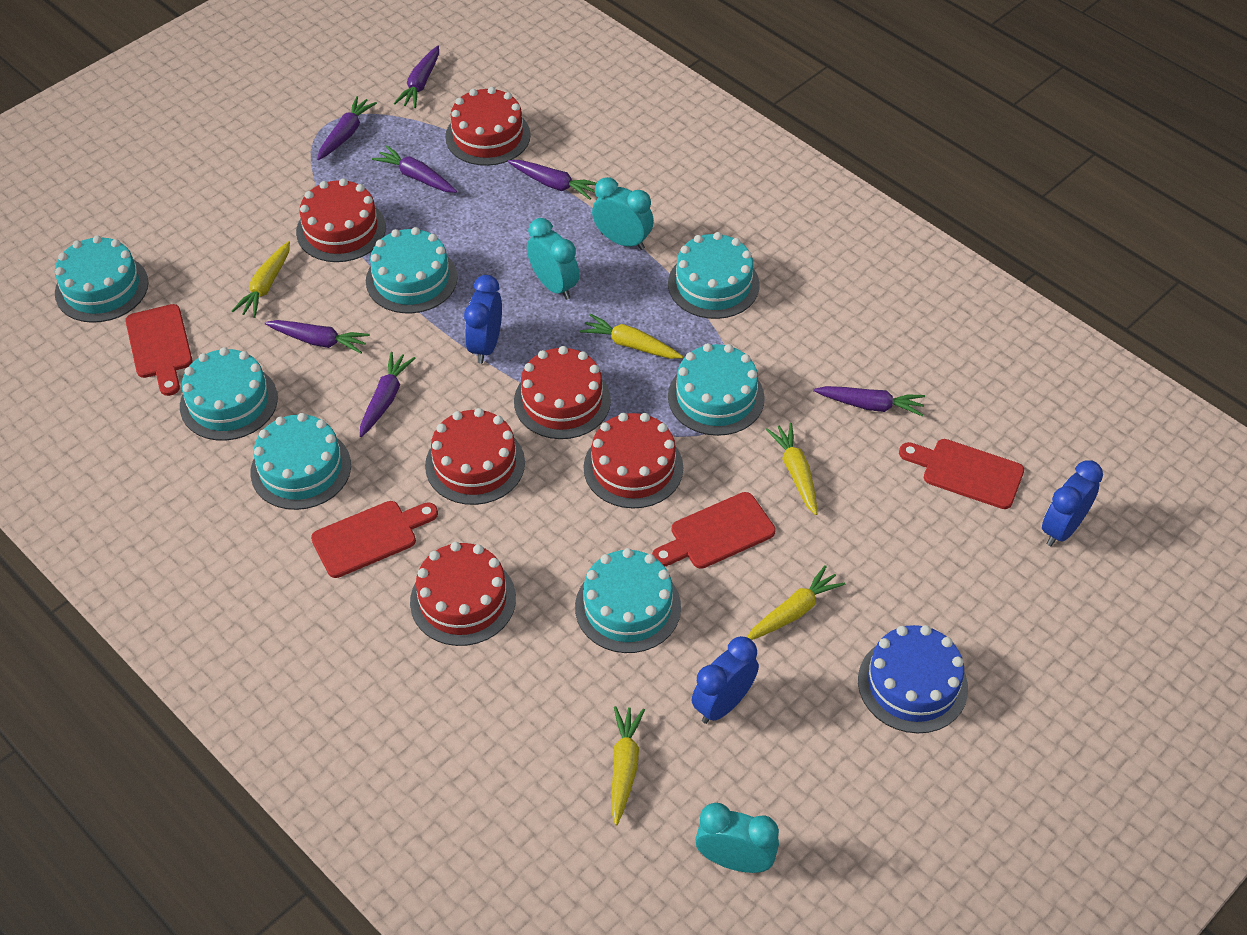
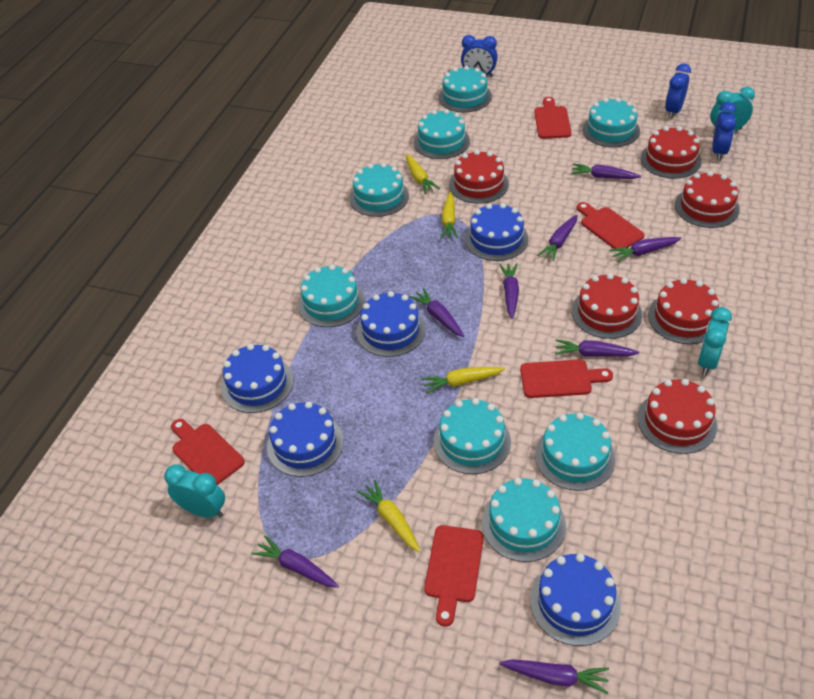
blue cake: [858,625,968,733] = 1 -> [221,344,293,413] [267,401,343,477] [356,291,425,357] [465,203,529,261] [530,553,621,646] = 5
purple carrot: [265,320,370,354] [317,96,377,160] [360,352,415,437] [372,146,457,193] [394,46,439,108] [508,160,597,200] [813,386,925,417] = 7 -> [252,535,339,588] [409,288,465,337] [499,263,519,319] [499,659,609,694] [537,215,578,261] [555,339,639,357] [571,163,641,179] [609,237,681,262] = 8
red cutting board: [125,304,193,396] [311,501,438,578] [652,492,776,569] [899,439,1024,509] = 4 -> [171,419,245,485] [424,525,484,626] [520,359,613,398] [534,97,572,139] [577,202,645,249] = 5
turquoise cake: [55,235,148,323] [180,347,278,441] [251,413,351,510] [366,227,457,313] [575,548,681,653] [668,232,759,319] [668,343,765,436] = 7 -> [298,265,365,327] [349,163,409,217] [414,109,470,159] [433,398,511,474] [439,66,492,112] [482,478,566,562] [535,413,615,491] [583,98,640,147] = 8
yellow carrot: [232,241,290,318] [580,314,683,359] [611,706,645,825] [747,565,845,640] [766,423,817,515] = 5 -> [357,480,421,553] [405,154,440,194] [422,367,505,394] [441,192,458,239] = 4

